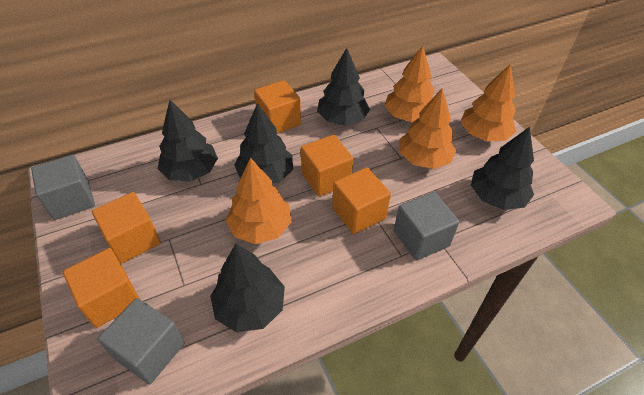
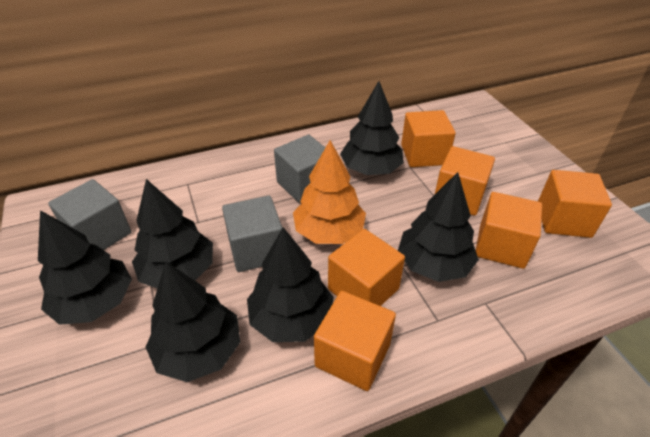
black tree: [158,100,218,182] [210,244,285,332] [234,103,293,184] [317,48,370,125] [471,127,534,210] = 5 -> [38,210,132,325] [132,179,213,288] [146,262,240,382] [247,227,334,342] [340,81,404,175] [398,172,479,282] = 6
orange cube: [63,248,140,328] [92,192,161,264] [254,80,301,134] [301,135,353,197] [332,167,391,234] = 5 -> [314,291,396,391] [328,229,405,306] [401,110,456,167] [435,146,495,216] [476,192,542,269] [538,170,612,238] = 6
orange tree: [226,158,292,244] [384,45,434,122] [399,88,456,169] [461,63,516,141] = 4 -> [293,140,366,244] = 1

